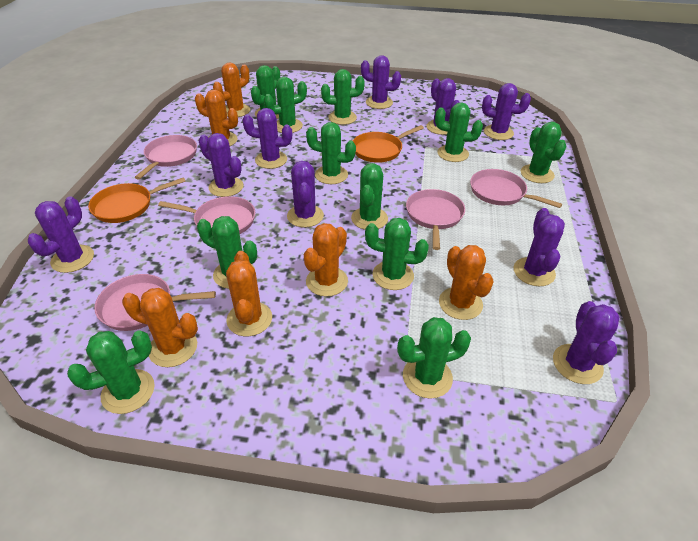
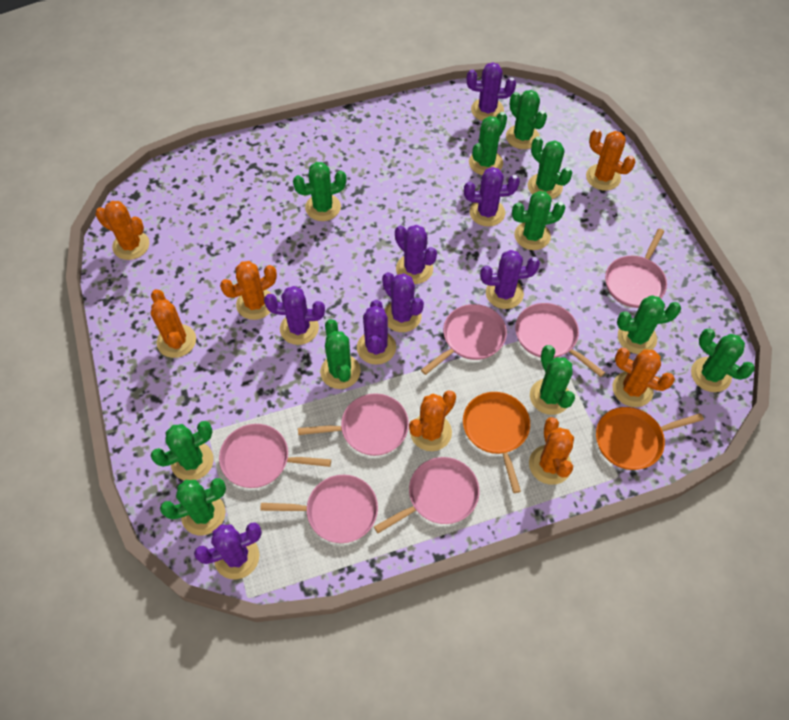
orange cactus: [122,288,198,367] [195,90,238,146] [213,62,250,117] [226,251,272,336] [304,223,348,297] [439,245,494,320] = 6 -> [96,201,149,260] [151,289,196,358] [220,261,277,320] [409,390,456,451] [529,417,574,485] [586,129,635,191] [613,348,675,407] = 7
pink pan: [94,274,216,331] [135,135,197,180] [158,196,255,234] [406,189,465,250] [470,169,562,208] = 5 -> [219,424,331,488] [260,475,378,543] [298,393,409,456] [374,457,479,533] [421,304,507,375] [515,303,605,377] [605,229,667,308] = 7
purple cactus: [28,197,94,273] [199,133,244,197] [242,108,292,169] [287,161,324,227] [361,55,401,109] [426,78,460,135] [482,83,531,140] [514,208,565,286] [553,301,620,384] = 9 -> [194,522,262,579] [264,286,325,345] [357,300,396,365] [382,272,424,332] [395,225,437,284] [464,167,520,227] [467,62,516,121] [480,250,540,309] = 8

